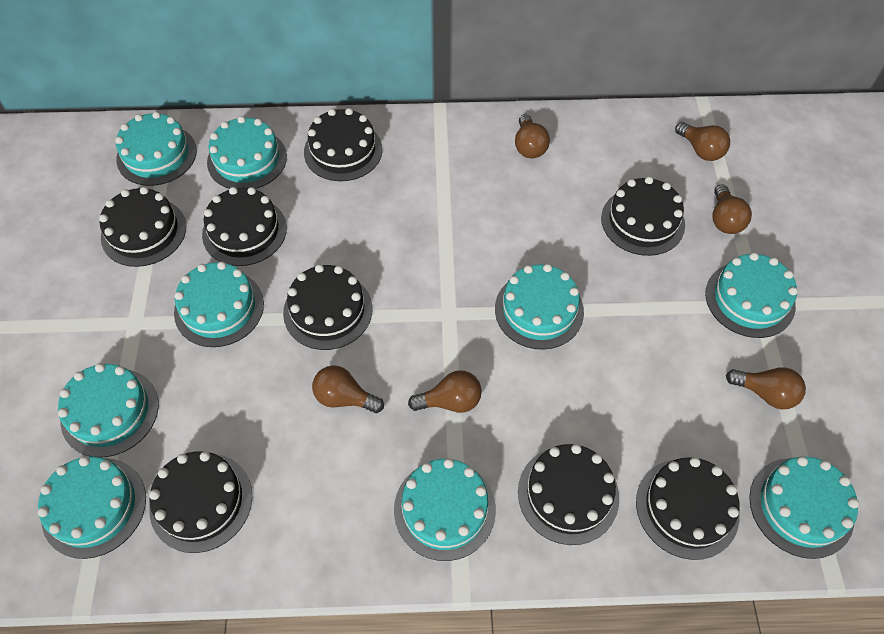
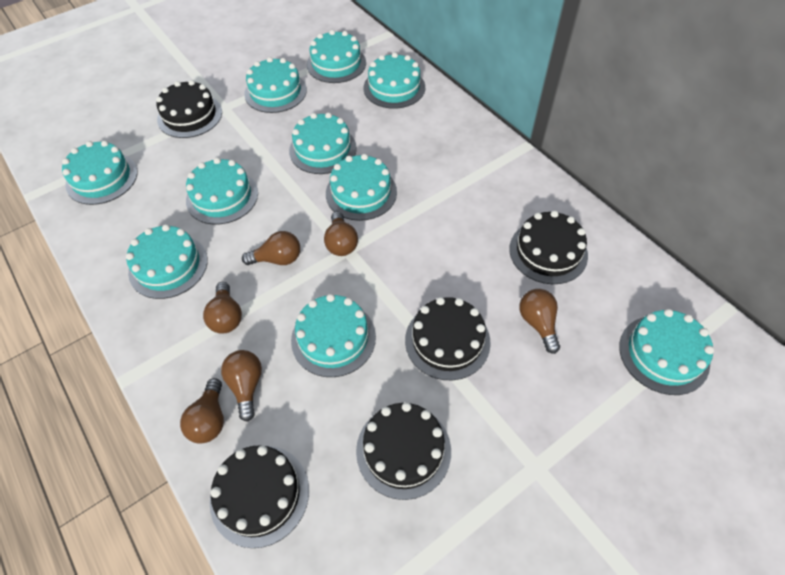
black cake: [99,187,186,267] [149,451,252,553] [202,187,287,266] [283,264,373,350] [304,108,382,181] [518,444,619,545] [601,176,685,256] [636,457,740,560] = 8 -> [156,80,222,138] [210,445,309,548] [356,402,451,500] [405,297,491,380] [509,210,588,284] = 5
turquoise cake: [38,456,146,559] [58,363,159,457] [115,112,197,186] [174,261,264,347] [207,116,287,189] [394,458,496,561] [495,264,584,350] [705,252,798,338] [749,456,859,559] = 9 -> [62,141,137,205] [126,224,208,299] [186,158,258,225] [244,57,307,113] [289,112,357,174] [291,294,376,377] [307,30,366,83] [326,154,397,221] [364,52,425,109] [619,309,714,395] = 10

